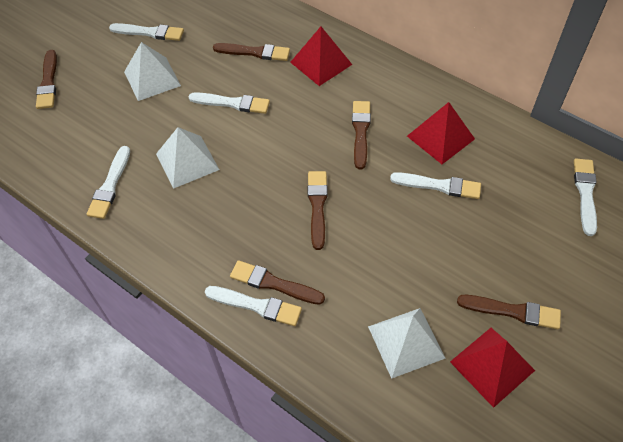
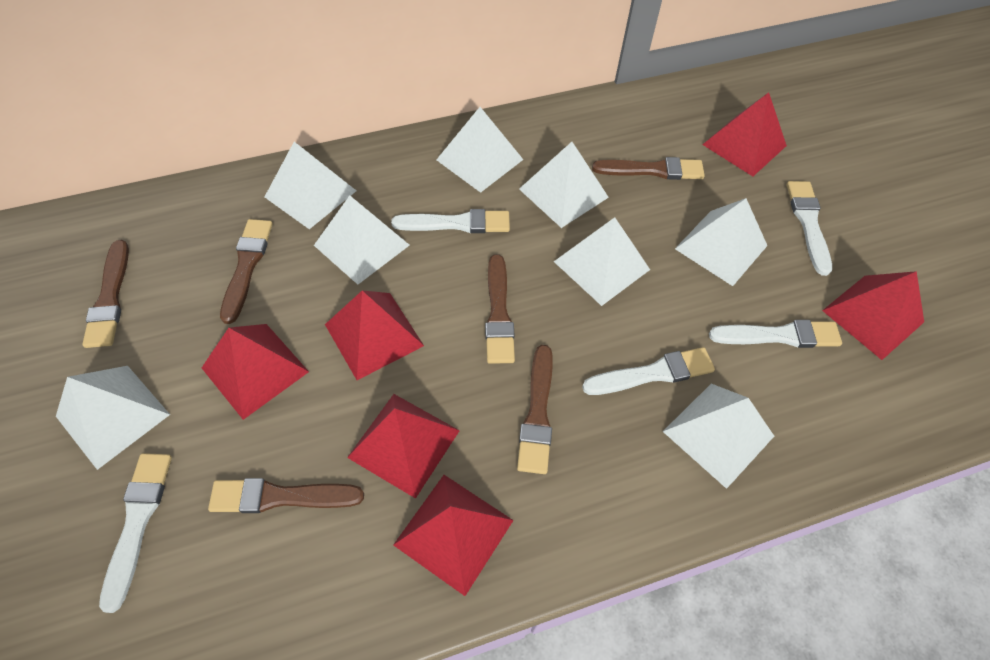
red pyramid: [290,27,352,86] [407,102,475,164] [450,328,535,408] = 3 -> [202,324,309,420] [325,290,424,380] [347,394,460,499] [393,475,514,596] [702,92,787,176] [822,271,924,360] = 6
white brush: [87,146,130,219] [109,23,184,41] [188,92,270,114] [205,286,302,326] [390,172,481,199] [574,159,597,236] = 6 -> [99,453,172,613] [391,209,510,233] [582,347,715,395] [709,320,842,348] [787,181,832,276] = 5
white pyramid: [124,42,181,101] [156,127,219,189] [368,308,446,379] = 3 -> [56,366,170,470] [265,142,356,229] [314,195,410,285] [436,107,523,193] [519,142,609,228] [554,217,650,306] [663,384,774,489] [675,198,767,286] = 8

